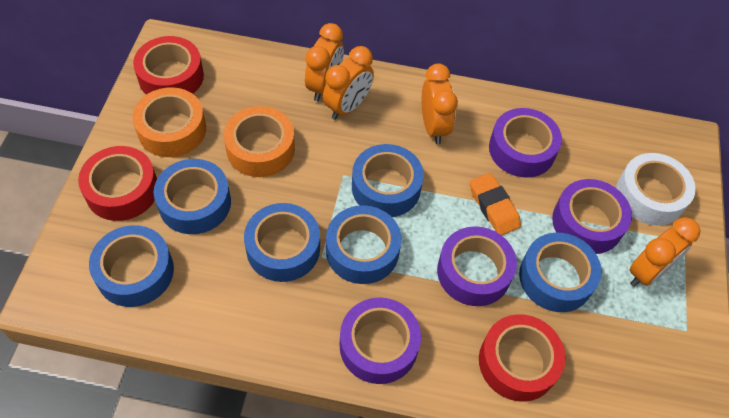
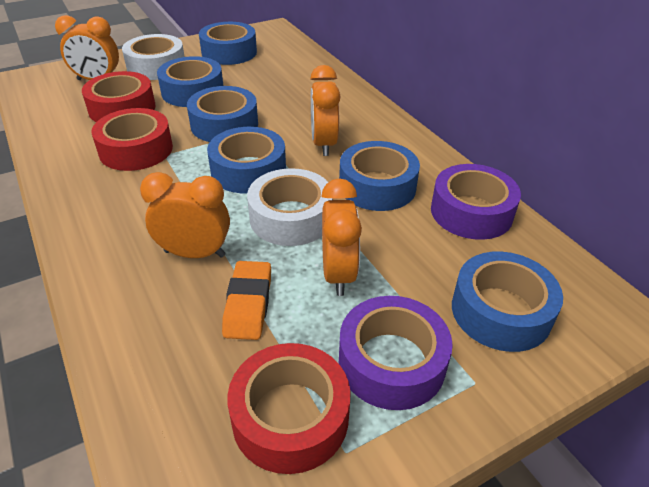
orange tape: [132,87,206,157] [224,106,295,177] = 2 -> none = 0
purple tape: [340,297,421,384] [437,226,517,306] [489,108,562,178] [552,179,632,254] = 4 -> [339,296,453,410] [431,164,521,240] = 2
white tape: [616,153,696,225] = 1 -> [122,34,185,80] [247,168,333,246] = 2

